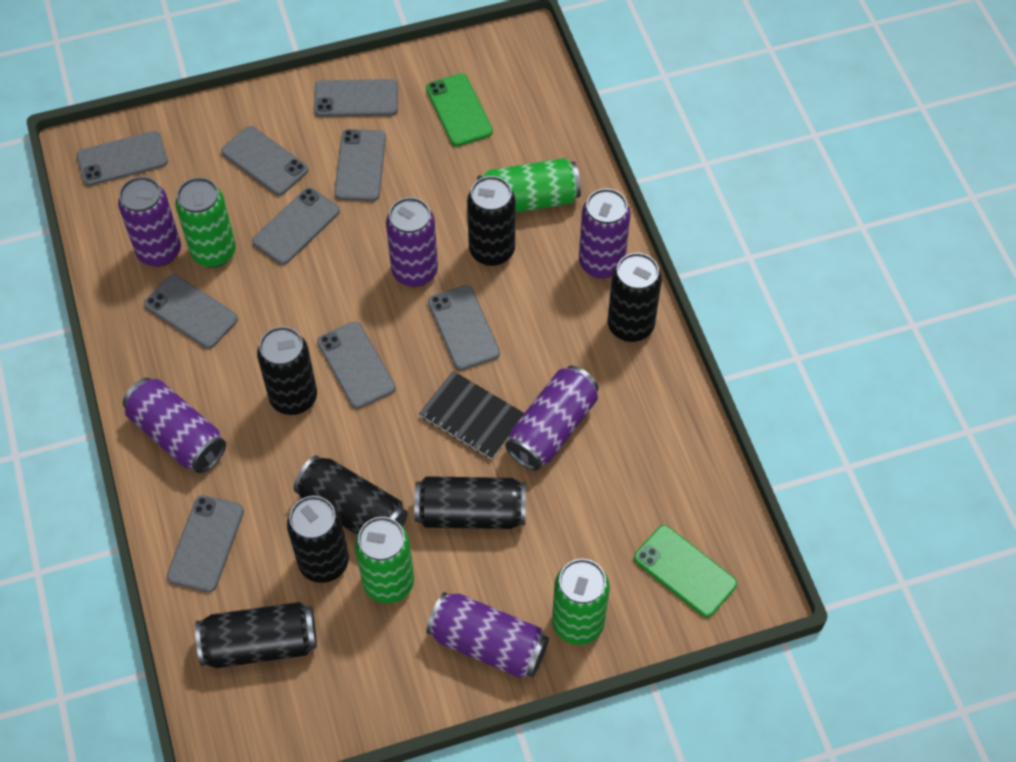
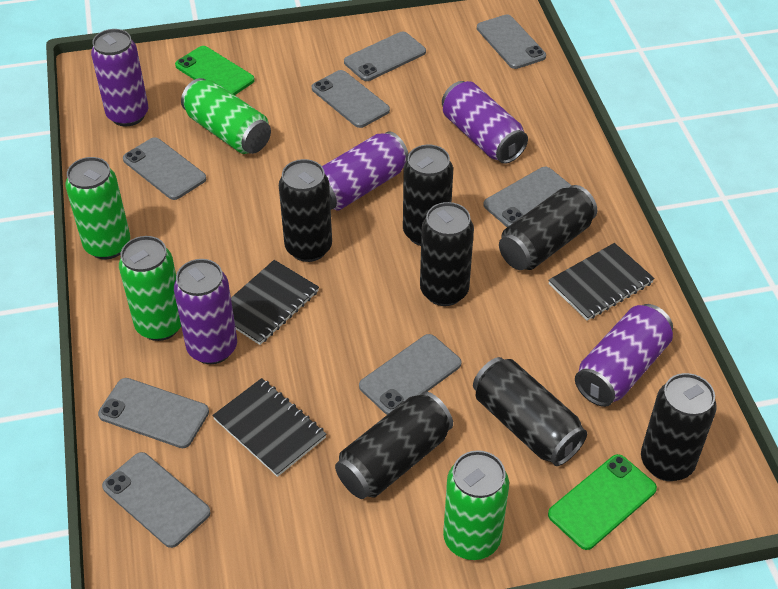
black notebook: [419,371,524,460] = 1 -> [212,378,327,477] [231,260,319,345] [548,243,655,321] = 3
grey phone: [77,131,168,186] [144,274,238,349] [167,495,244,592] [221,126,308,195] [252,188,340,265] [314,79,398,117] [317,321,396,409] [334,129,386,201] [428,285,500,370] = 9 -> [98,378,209,448] [102,452,211,548] [123,137,206,200] [312,70,390,128] [344,31,426,81] [359,334,461,415] [477,14,546,69] [483,167,572,227] = 8
purple can: [118,177,181,267] [123,378,226,473] [386,197,438,287] [426,592,549,678] [505,366,599,471] [579,188,630,279] = 6 -> [91,29,148,126] [174,259,237,364] [322,131,409,210] [442,81,528,164] [575,304,673,407] = 5

